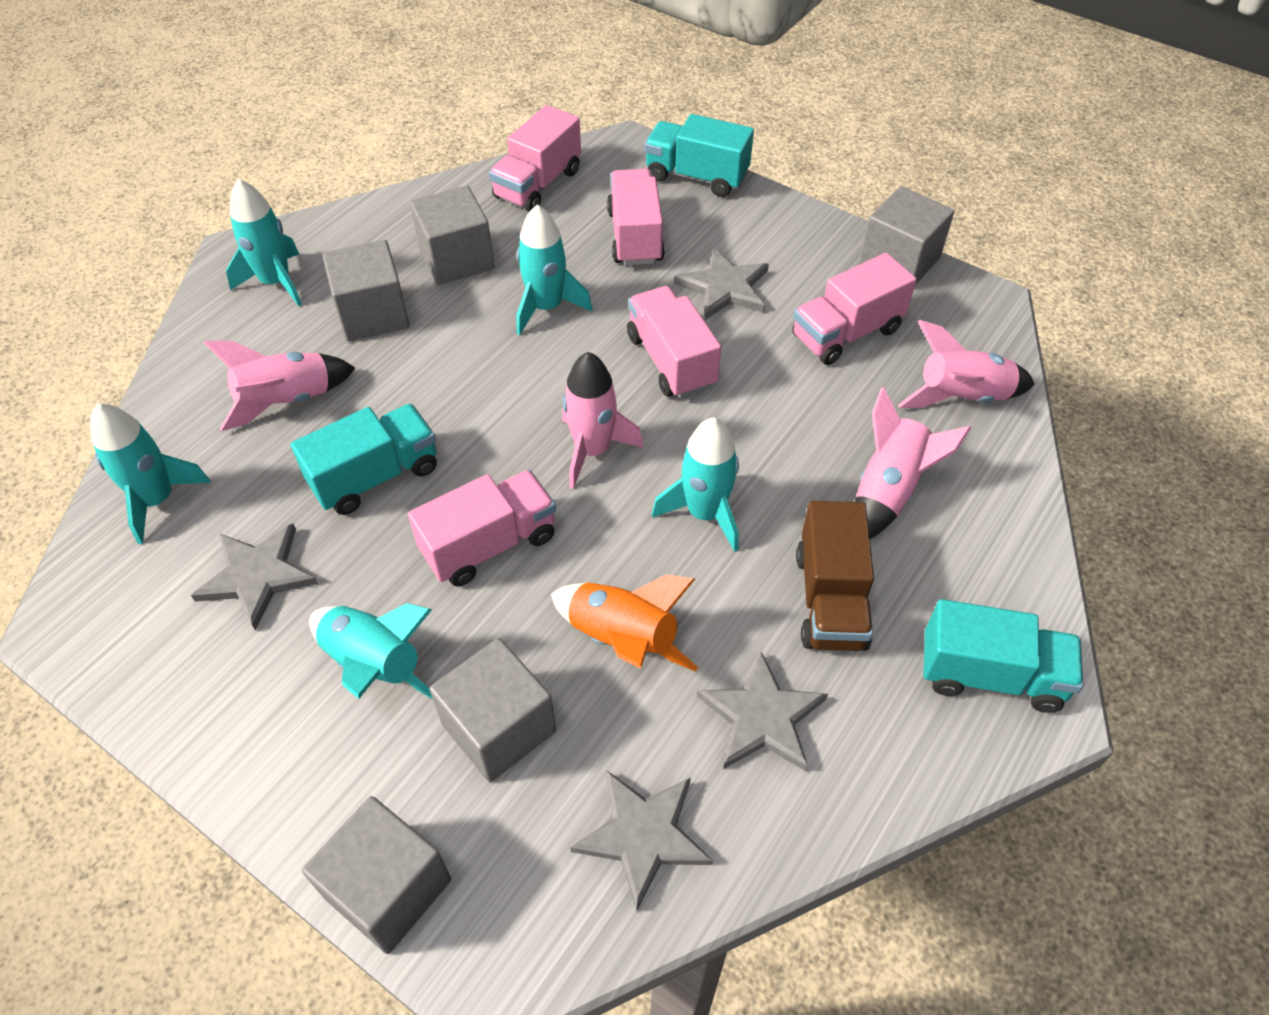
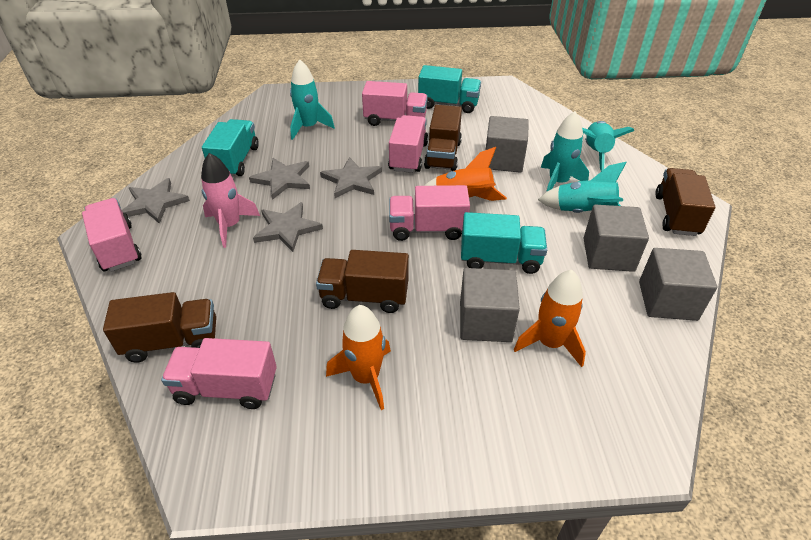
brown truck: [796,501,874,651] = 1 -> [103,292,216,363] [316,250,409,313] [424,105,462,171] [655,168,715,236] = 4
grey cube: [302,796,451,954] [323,240,410,341] [410,186,495,285] [429,638,556,782] [859,186,954,285] = 5 -> [460,268,520,342] [486,116,529,173] [584,205,649,272] [639,248,717,321] = 4
orange rocket: [551,575,698,672] = 1 -> [326,305,391,410] [424,147,507,201] [514,270,586,367] = 3
pink rocket: [204,341,355,431] [562,352,644,489] [855,387,971,539] [898,320,1035,408] = 4 -> [201,153,260,248] = 1
turquoise rocket: [90,403,211,544] [226,179,302,306] [309,603,433,699] [517,205,592,335] [652,418,739,552] = 5 -> [290,59,335,140] [538,162,627,213] [541,111,589,192] [582,121,635,171] = 4

